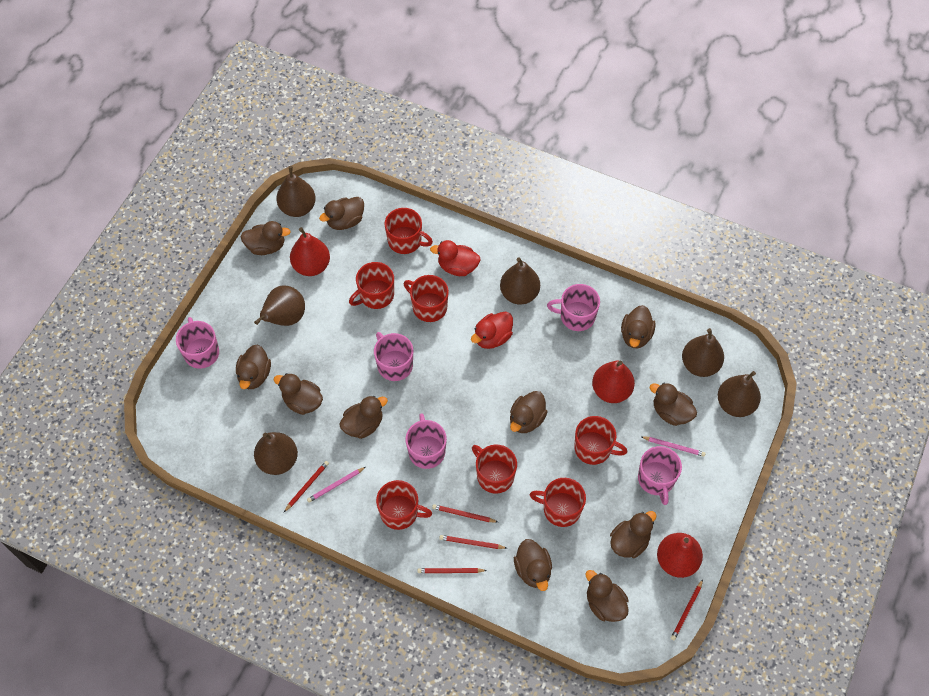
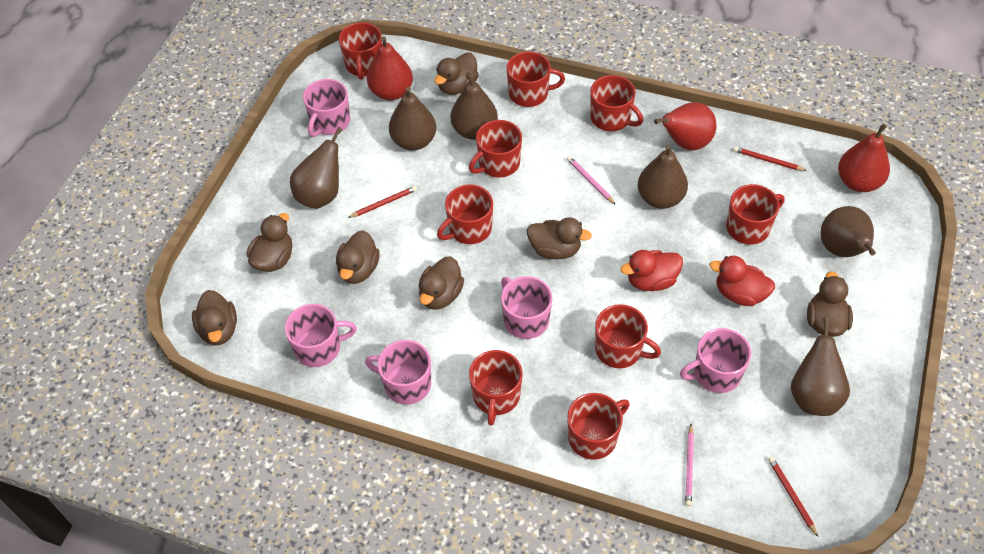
brown duck: [236,345,271,389] [240,221,291,255] [274,373,323,415] [319,197,364,230] [339,396,388,439] [510,391,548,433] [514,539,552,591] [586,570,629,622] [610,511,657,558] [621,305,656,349] [649,383,697,426] = 11 -> [192,290,237,345] [247,213,292,272] [336,230,380,284] [419,256,464,310] [434,53,479,95] [527,217,592,259] [807,271,853,337] = 7
red mug: [349,262,394,309] [376,480,432,530] [384,208,433,254] [404,275,449,322] [472,445,517,494] [530,478,586,527] [574,416,628,465] = 7 -> [339,22,382,80] [437,184,493,244] [469,120,522,177] [469,350,522,426] [507,52,565,107] [567,393,630,460] [590,75,643,131] [595,304,661,368] [726,184,784,245] = 9
red pencil: [284,461,329,512] [417,568,487,573] [432,504,498,522] [439,535,506,549] [671,580,703,640] = 5 -> [348,186,417,218] [734,147,807,171] [768,457,818,537] = 3

